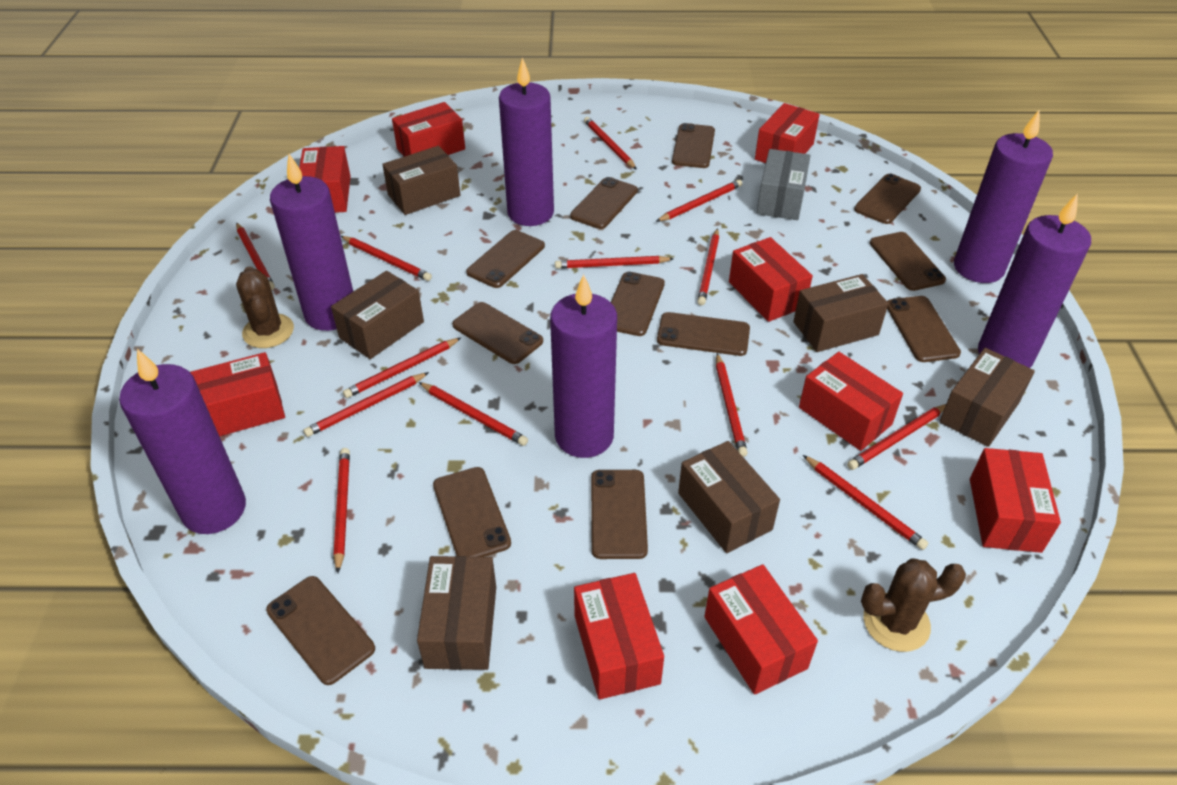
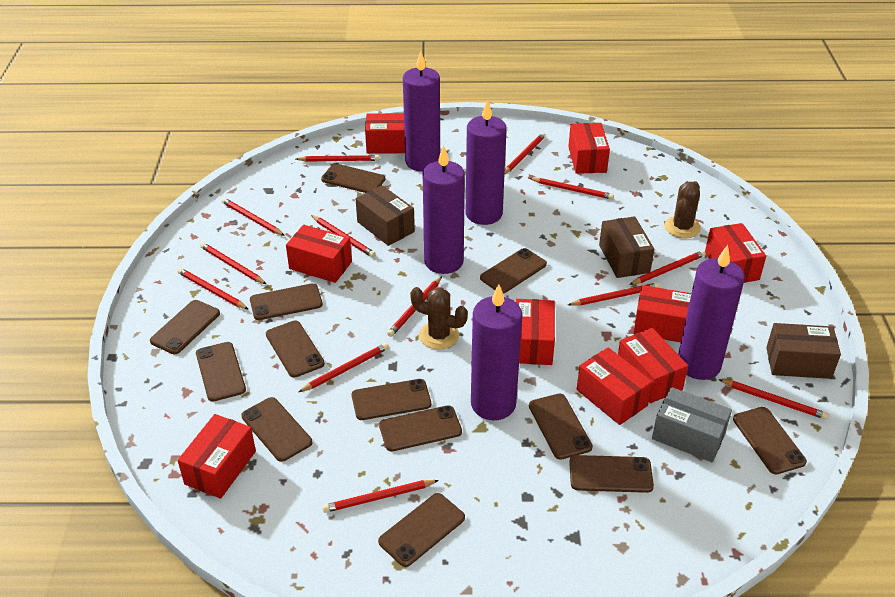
brown box: [331,271,424,359] [382,146,460,215] [417,556,496,670] [678,441,780,553] [793,274,888,352] [939,348,1035,447] = 6 -> [356,185,415,246] [599,216,654,278] [766,323,841,379] = 3
brown phone: [266,576,375,685] [433,467,511,557] [452,302,543,364] [466,230,545,288] [570,177,638,229] [591,470,648,559] [611,272,665,336] [657,312,750,356] [672,123,715,168] [854,174,921,224] [870,232,946,291] [887,296,961,362] = 12 -> [150,300,220,354] [196,342,246,402] [241,397,312,462] [250,283,323,320] [266,321,325,378] [321,163,386,193] [352,379,431,420] [378,493,465,567] [379,405,462,452] [480,248,547,294] [529,394,593,460] [569,455,654,493] [733,407,807,474] = 13
purple candle: [119,349,246,534] [270,154,353,331] [499,57,554,226] [550,274,617,458] [954,109,1053,283] [978,193,1091,368] = 6 -> [403,51,440,172] [423,145,465,274] [466,99,507,225] [471,284,522,420] [678,245,745,380] = 5

